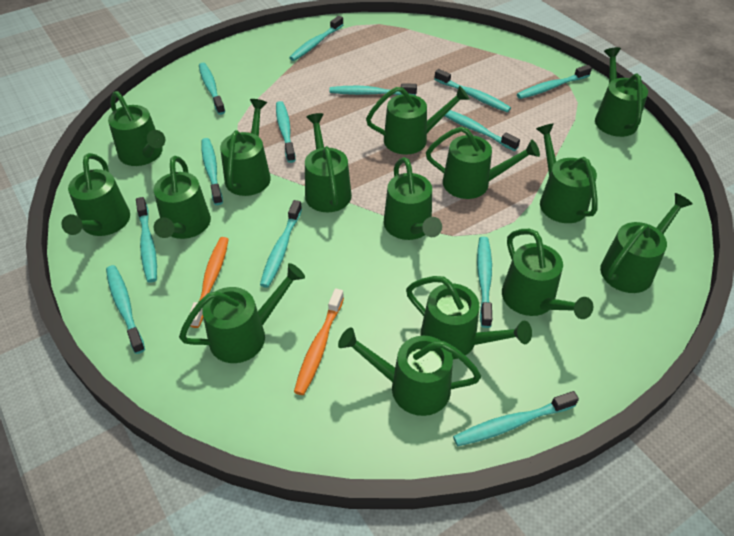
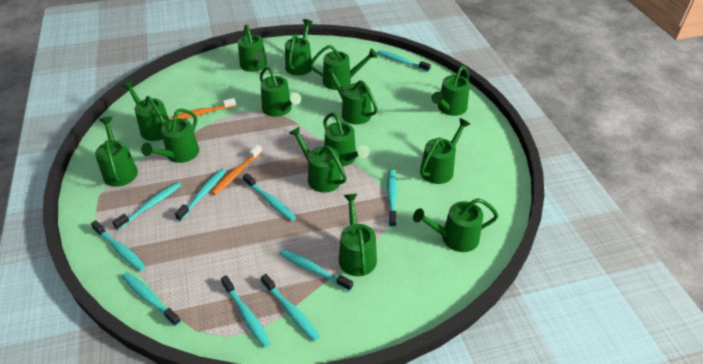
green watering can: [62,153,130,236] [108,91,165,166] [154,156,211,239] [179,263,305,363] [220,99,271,196] [305,113,352,212] [338,327,481,416] [366,86,469,155] [384,157,442,240] [406,276,532,359] [426,127,540,199] [502,229,593,319] [536,123,598,223] [595,47,648,137] [600,193,693,293] = 15 -> [95,117,138,187] [122,81,170,141] [141,108,199,163] [238,24,267,72] [260,67,301,117] [285,19,313,75] [289,126,347,193] [310,45,377,90] [323,113,370,166] [325,67,378,125] [339,194,377,276] [413,198,499,252] [420,118,470,184] [431,66,470,116] = 14
turquoise toothbrush: [106,265,145,354] [136,197,157,283] [199,63,225,115] [201,138,223,205] [260,200,302,288] [276,101,296,163] [289,16,344,61] [329,83,417,95] [434,69,511,112] [445,110,520,151] [453,391,579,446] [477,237,492,328] [517,65,592,99] = 13 -> [91,220,146,271] [112,182,181,230] [122,272,181,326] [175,169,226,221] [221,275,270,348] [243,173,296,221] [261,274,320,341] [280,249,353,291] [377,50,431,72] [387,170,397,228] = 10

